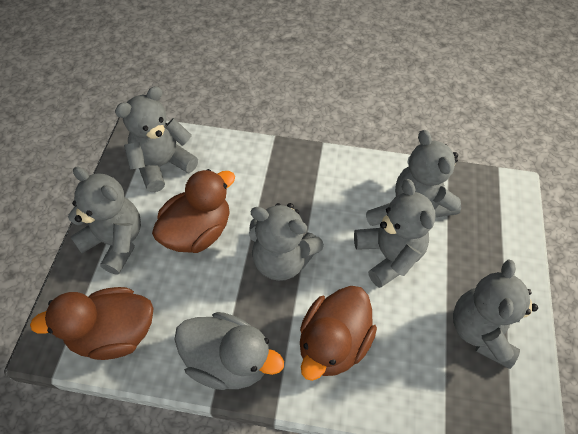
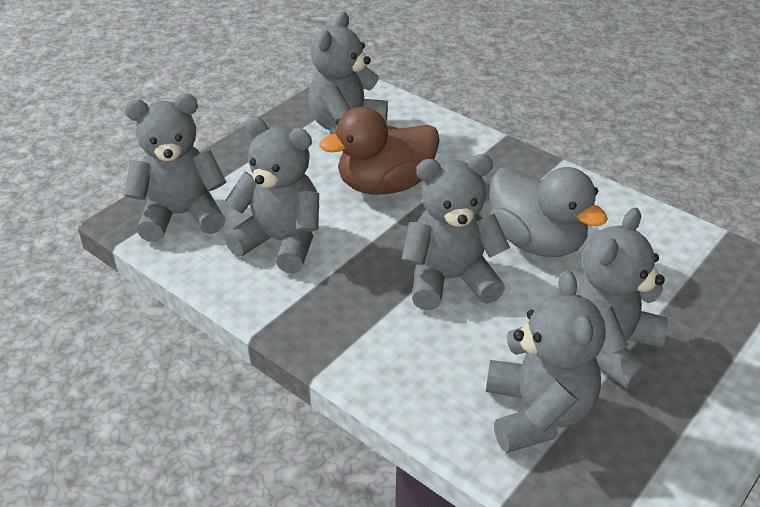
brown duck: [30,287,154,360] [152,169,235,253] [300,286,377,381] = 3 -> [319,107,440,195] = 1

